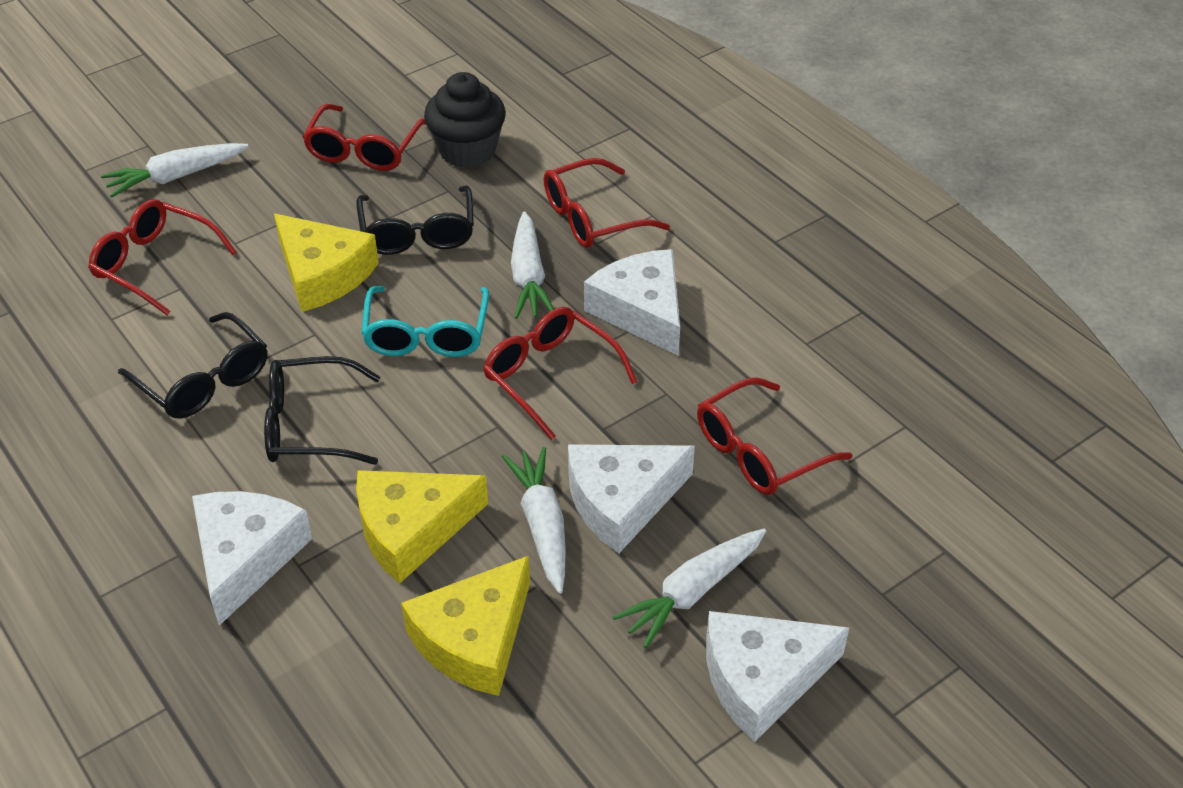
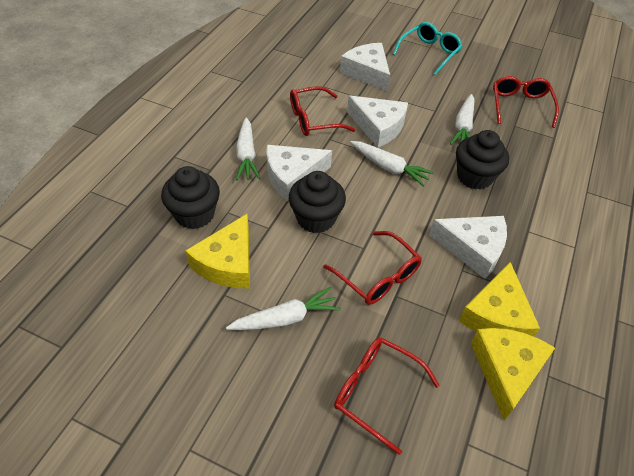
black cupcake: [424,72,506,168] = 1 -> [161,166,220,229] [289,171,346,233] [456,130,509,190] = 3
black glasses: [118,312,267,419] [264,356,380,465] [356,186,474,255] = 3 -> none = 0
red glasses: [88,199,236,315] [303,104,427,171] [483,307,637,440] [544,158,670,248] [697,377,853,495] = 5 -> [290,86,355,136] [323,231,422,305] [334,337,440,455] [493,76,559,128] = 4

